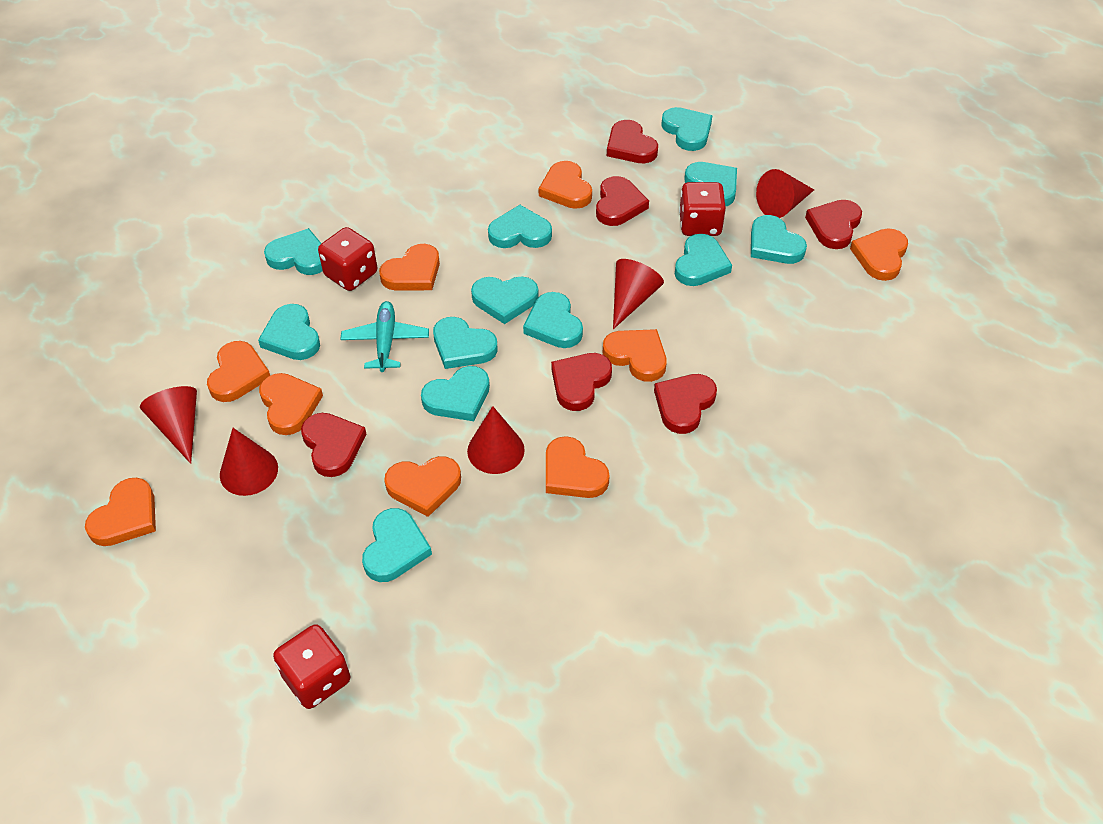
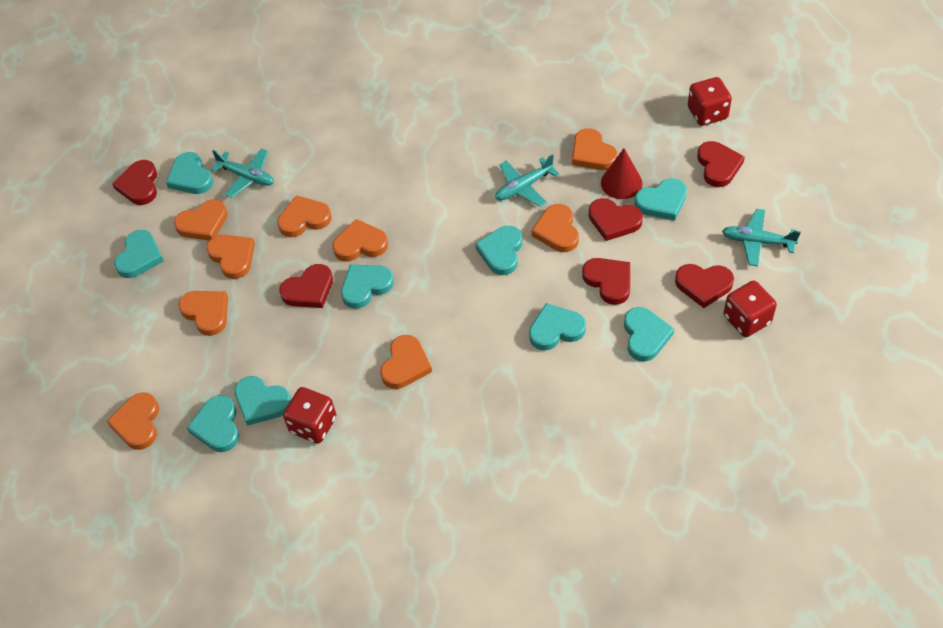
red cone: [140,386,197,464] [220,428,278,496] [467,406,525,474] [613,259,664,329] [756,169,814,218] = 5 -> [601,149,642,199] = 1
turquoise heart: [258,304,320,360] [264,228,323,275] [362,508,432,582] [421,366,490,421] [433,317,498,369] [471,276,539,324] [488,205,552,248] [523,292,583,348] [661,107,712,151] [675,234,732,286] [685,162,737,206] [751,215,807,264] = 12 -> [114,230,164,278] [166,152,213,194] [187,395,239,452] [235,376,291,426] [341,265,394,309] [475,226,523,275] [529,303,586,351] [624,307,674,362] [635,178,687,221] = 9
turquoise plane: [340,301,429,372] = 1 -> [211,148,274,198] [495,154,559,207] [722,209,801,266] = 3

